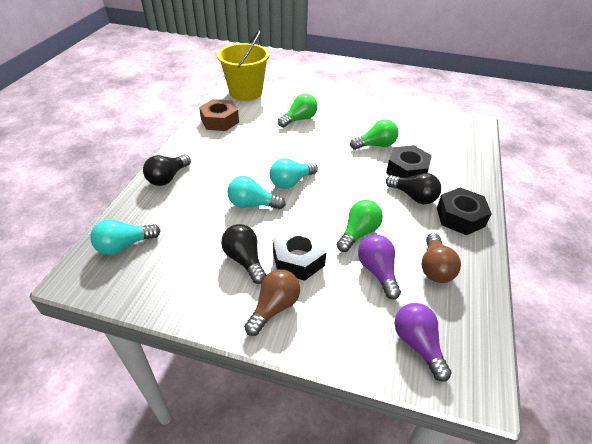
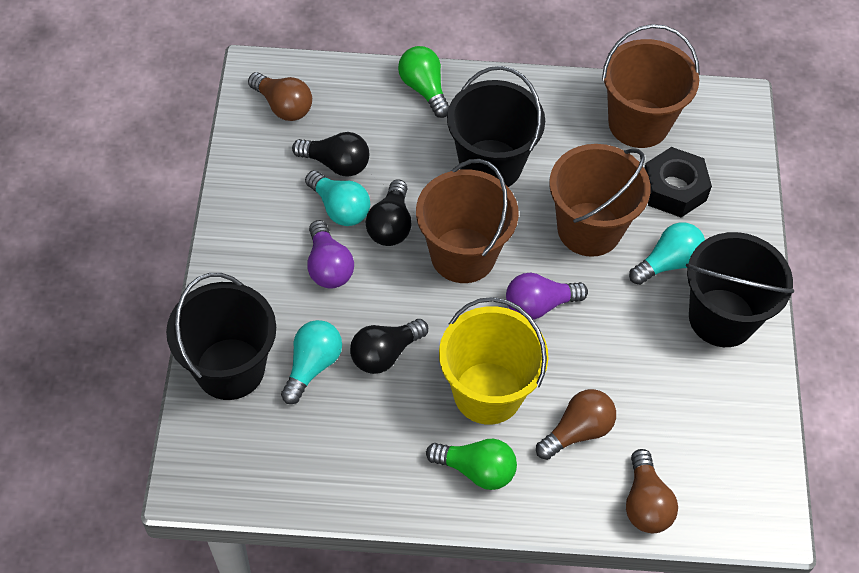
black bucket: none = 0 -> [166,273,276,400] [447,66,545,187] [686,232,794,347] = 3
black nut: [273,226,326,281] [386,145,432,177] [437,188,492,235] = 3 -> [645,147,712,218] = 1
brown bucket: none = 0 -> [416,159,519,283] [549,144,651,257] [602,24,700,148] = 3
brown light bulb: [244,269,300,336] [422,233,461,283] = 2 -> [248,72,312,121] [536,389,616,460] [626,449,678,533] = 3
brown nut: [199,99,239,131] = 1 -> none = 0
green light bulb: [278,94,318,127] [336,200,383,252] [350,120,399,150] = 3 -> [398,46,449,118] [426,439,517,490] = 2

